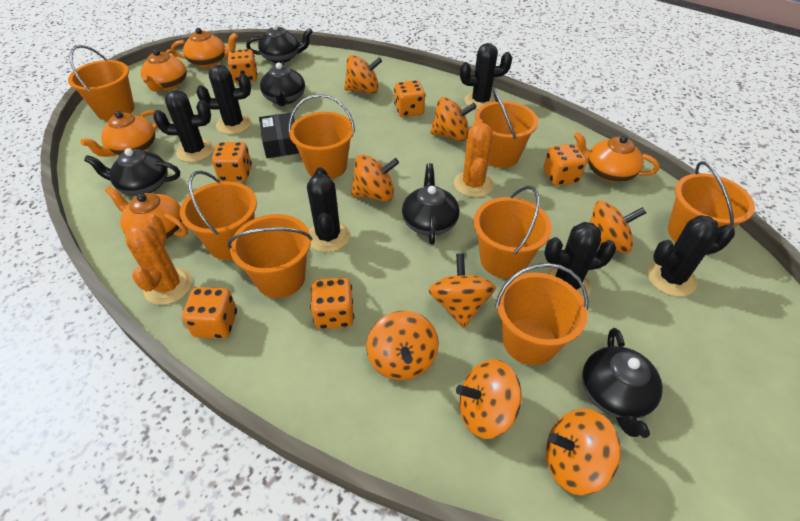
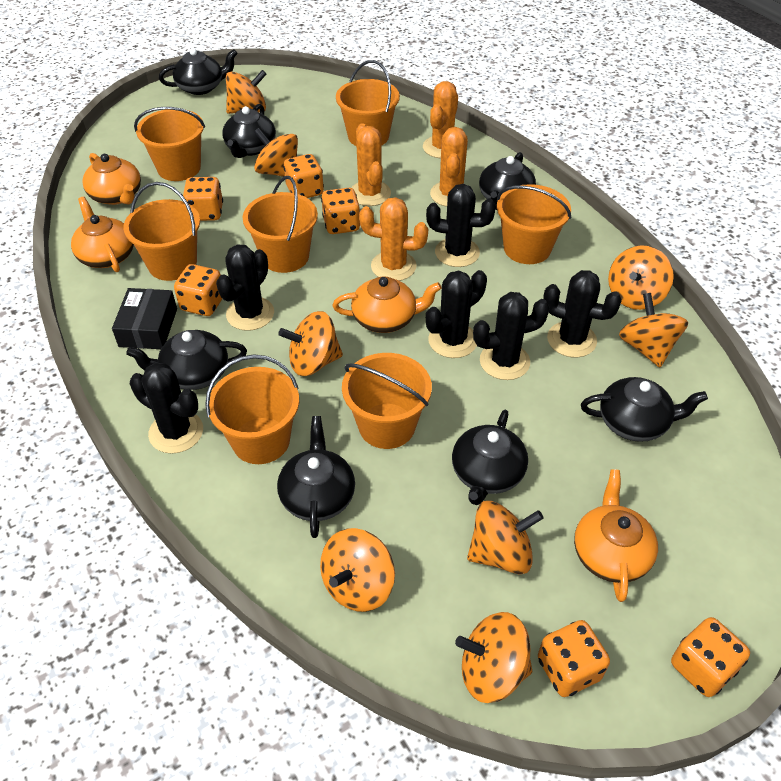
black teapot: [84,148,180,196] [246,24,313,63] [260,62,305,106] [402,163,459,245] [582,328,663,438] = 5 -> [126,330,247,390] [159,48,238,95] [222,104,276,158] [277,416,355,538] [452,410,528,505] [479,152,536,210] [581,377,708,442] = 7
orange bucket: [68,45,135,121] [180,171,257,260] [227,214,313,298] [289,94,355,179] [474,186,552,278] [475,87,538,168] [495,263,589,365] [668,161,755,242] = 8 -> [123,182,200,281] [134,107,205,181] [205,354,299,464] [243,176,318,273] [336,60,400,146] [342,353,432,449] [497,184,571,264] = 7
orange cactus: [125,214,193,305] [454,119,493,197] = 2 -> [351,123,391,206] [359,197,428,281] [423,81,458,158] [430,127,468,207] = 4
orange teapot: [81,110,158,157] [105,186,188,239] [141,49,187,92] [171,28,238,68] [574,132,659,182] = 5 -> [71,197,134,272] [82,153,141,205] [333,276,442,333] [574,469,658,602] = 4

